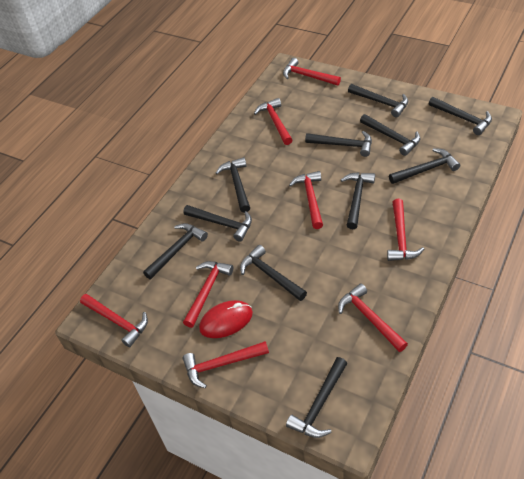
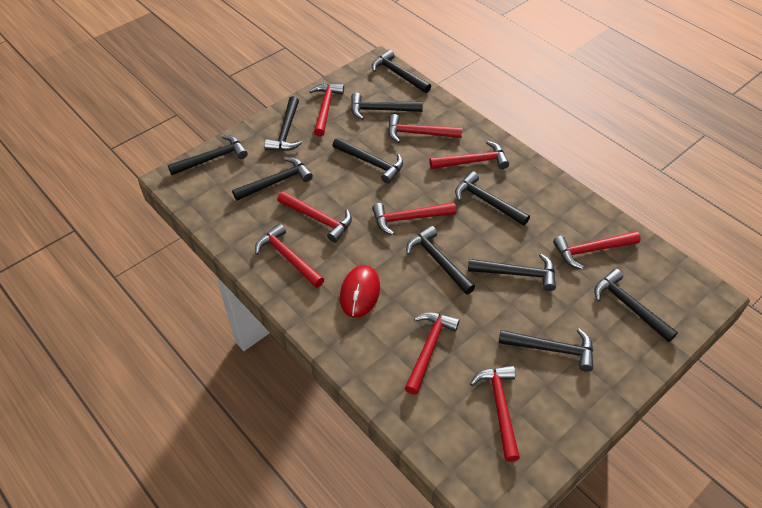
red hammer: [80,294,148,347] [183,261,233,328] [183,341,269,388] [254,98,293,145] [283,58,341,86] [289,171,323,229] [338,283,408,352] [387,199,424,261] = 8 -> [255,223,324,288] [277,191,352,243] [310,83,344,137] [372,202,456,235] [388,114,462,143] [405,312,460,395] [430,141,509,169] [470,365,520,462] [553,231,641,269] = 9

